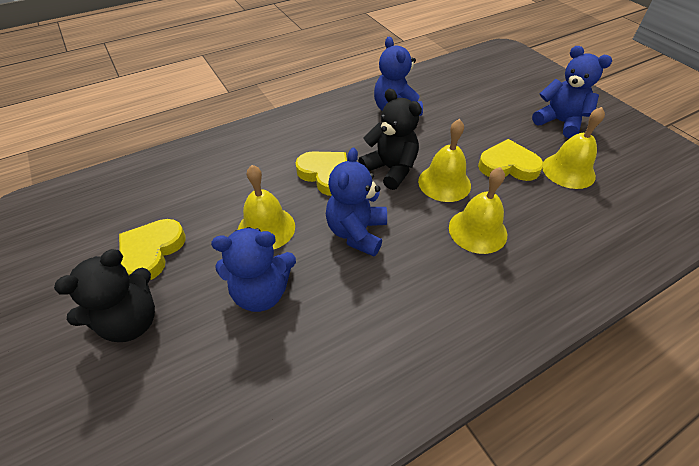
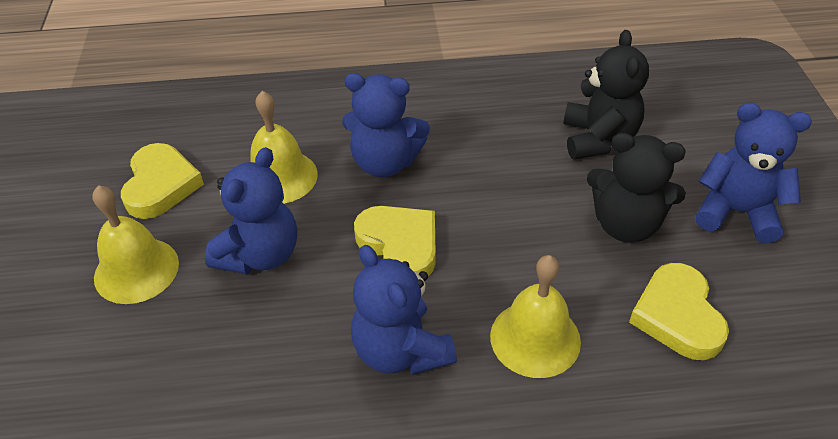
yellow bell: [238,165,295,249] [418,119,471,202] [449,167,507,254] [543,107,605,189] = 4 -> [92,185,179,304] [250,91,318,204] [490,255,581,378] = 3

